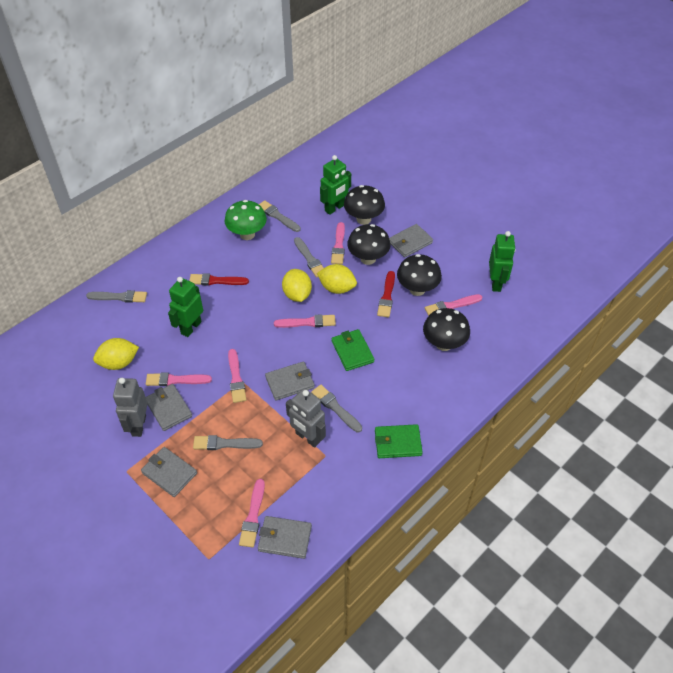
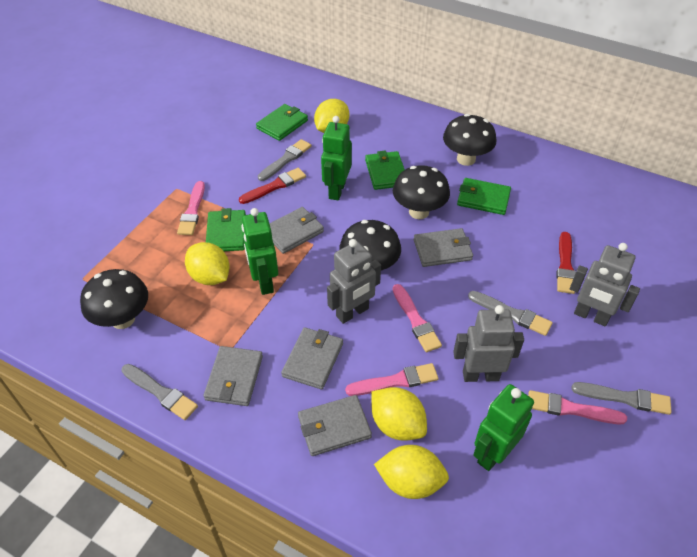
green mushroom: [225,200,267,240] = 1 -> none = 0
green wallet: [332,329,374,371] [375,424,423,458] = 2 -> [206,208,246,251] [256,104,308,141] [365,151,405,190] [457,178,511,215] = 4
grey brush: [86,290,147,303] [193,435,263,450] [259,200,301,232] [294,237,324,278] [311,385,362,432] = 5 -> [121,364,198,420] [258,139,311,181] [468,291,553,336] [571,382,672,415] = 4
grey robot: [113,378,148,437] [286,388,326,448] = 2 -> [327,239,381,324] [453,305,524,382] [570,243,640,326] = 3
pink brush: [146,372,212,386] [228,349,246,403] [239,479,265,548] [274,314,336,328] [331,222,345,264] [425,294,482,316] = 6 -> [177,181,205,235] [345,363,439,396] [393,284,442,352] [528,390,627,424] = 4
yellow lemon: [93,338,139,370] [282,269,312,302] [317,264,357,294] = 3 -> [185,242,230,285] [314,99,349,133] [371,387,427,441] [374,445,449,499] = 4

